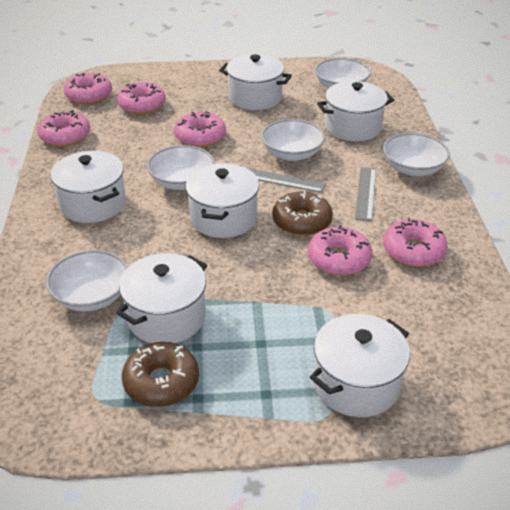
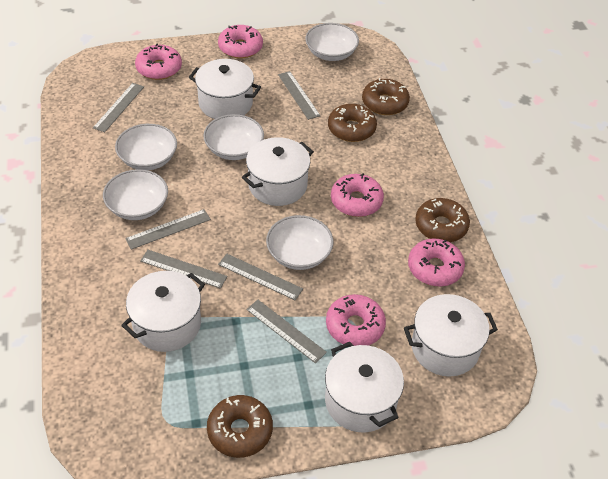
brown donut: [122,342,199,407] [272,191,333,236] = 2 -> [207,395,273,458] [328,104,377,142] [362,78,410,115] [415,198,470,242] = 4
grey ruler: [247,168,326,193] [355,167,376,221] = 2 -> [93,83,144,132] [125,209,211,250] [140,250,227,289] [218,254,303,300] [246,300,327,363] [278,71,320,120] = 6
pink donut: [37,110,90,147] [64,73,112,104] [117,82,166,114] [174,111,226,147] [308,225,372,276] [383,218,448,267] = 6 -> [135,43,182,80] [218,25,263,58] [326,294,386,347] [331,173,384,217] [408,238,465,287] = 5
white pot: [51,151,126,223] [116,253,207,343] [185,163,259,238] [219,54,292,110] [310,314,410,417] [317,81,394,141] = 6 -> [121,271,205,352] [189,59,261,119] [242,137,314,206] [325,342,404,432] [404,294,498,377] = 5

